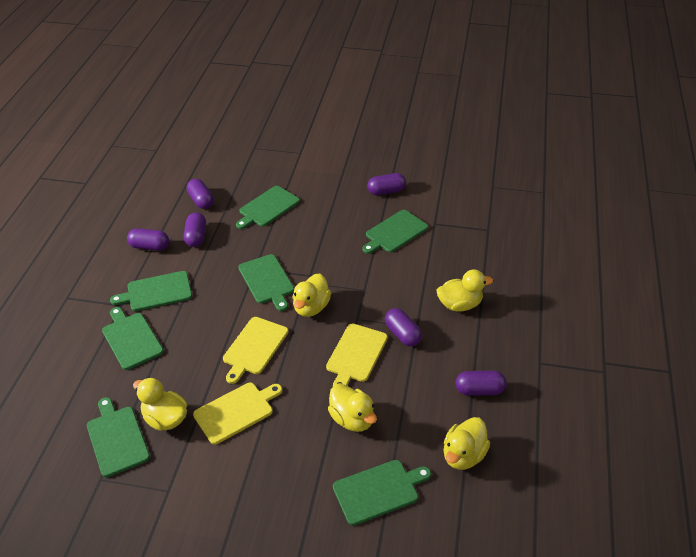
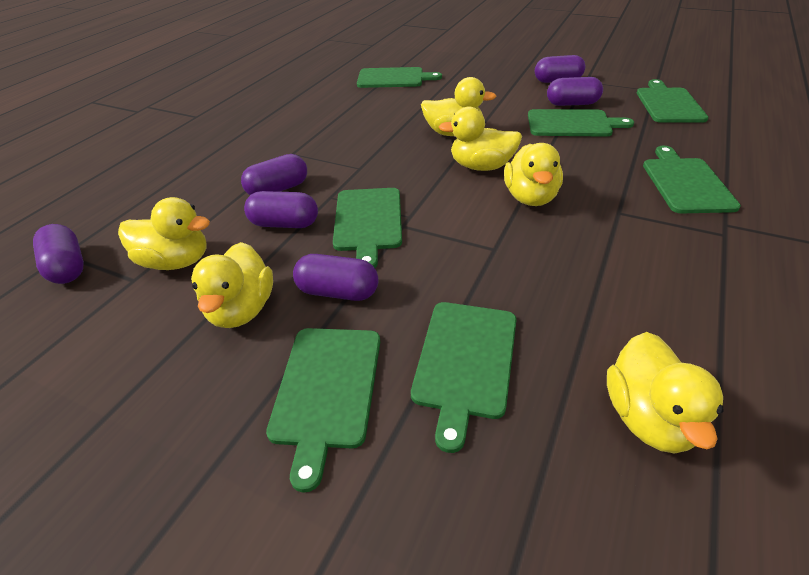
yellow cutting board: [193,383,282,445] [223,317,288,384] [326,323,388,386] = 3 -> none = 0
yellow duck: [133,377,187,431] [293,273,331,317] [328,383,377,432] [437,270,493,312] [444,417,490,470] = 5 -> [118,197,210,270] [191,242,273,328] [421,77,496,136] [439,106,522,171] [504,143,563,206] [607,332,723,454] = 6

